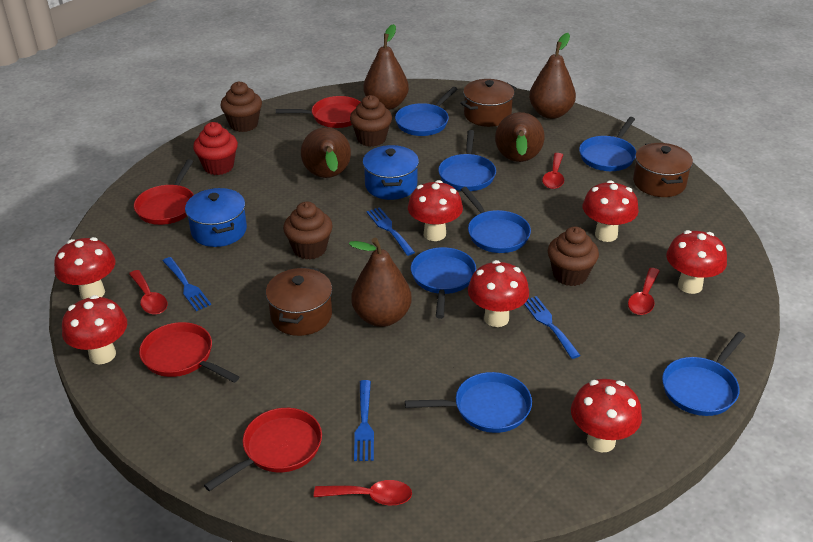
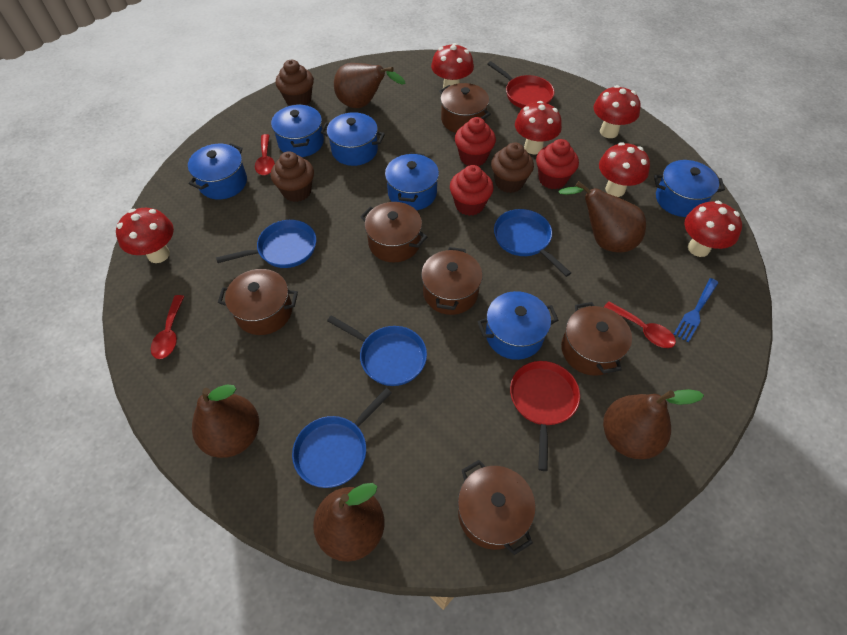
blue fork: [163,257,211,311] [354,380,374,461] [366,207,415,256] [524,296,581,359] = 4 -> [674,278,719,342] = 1
blue pan: [395,87,458,136] [405,372,532,433] [411,247,476,319] [438,130,496,191] [461,187,531,253] [579,117,636,171] [662,332,745,416] = 7 -> [216,220,316,268] [292,388,392,488] [327,315,427,386] [494,209,571,277] = 4
blue pot: [185,188,247,247] [363,145,419,200] = 2 -> [188,143,247,199] [271,104,324,157] [321,112,385,166] [385,152,439,210] [478,291,558,360] [654,160,725,217] = 6
brown cupcake: [220,81,262,132] [283,202,333,260] [350,95,392,147] [548,227,599,286] = 4 -> [271,151,314,202] [276,60,314,105] [491,142,534,193] = 3
brown pot: [266,267,332,336] [460,79,516,127] [633,143,693,197] = 3 -> [218,269,298,335] [360,202,427,262] [421,247,483,315] [439,83,491,133] [458,460,536,555] [561,302,632,376] = 6
red cupcake: [193,122,238,175] = 1 -> [450,165,494,216] [455,117,496,166] [536,139,579,190] = 3
red mushroom: [54,237,116,299] [62,295,127,364] [408,180,463,241] [468,260,529,327] [571,379,642,452] [583,180,639,242] [666,230,727,294] = 7 -> [116,208,174,263] [431,43,474,88] [515,101,562,154] [593,85,641,138] [599,142,650,197] [684,201,742,257] = 6
red pan: [134,159,194,225] [139,322,239,383] [204,408,322,491] [276,96,361,128] = 4 -> [487,61,555,108] [510,361,580,471] = 2
red spoon: [129,270,167,315] [314,480,412,506] [542,153,564,189] [628,268,660,315] = 4 -> [151,295,184,359] [255,134,275,175] [604,301,676,348] = 3

